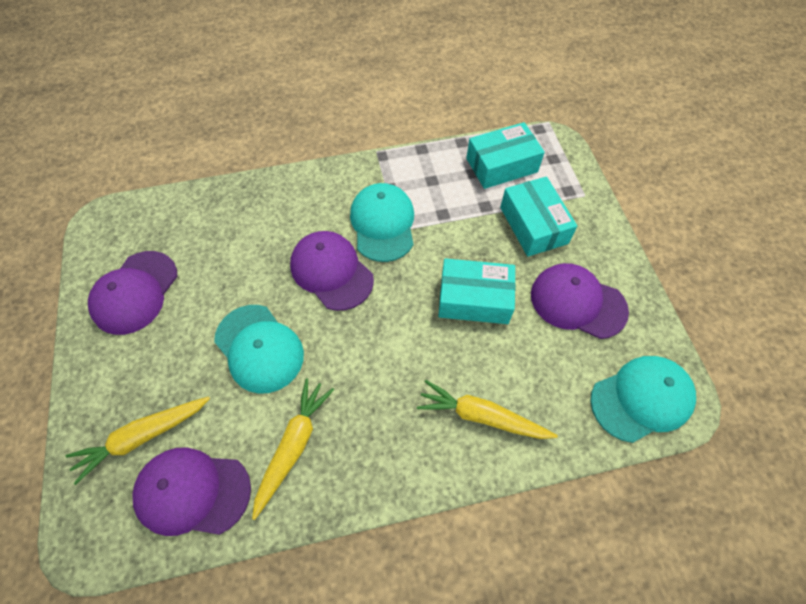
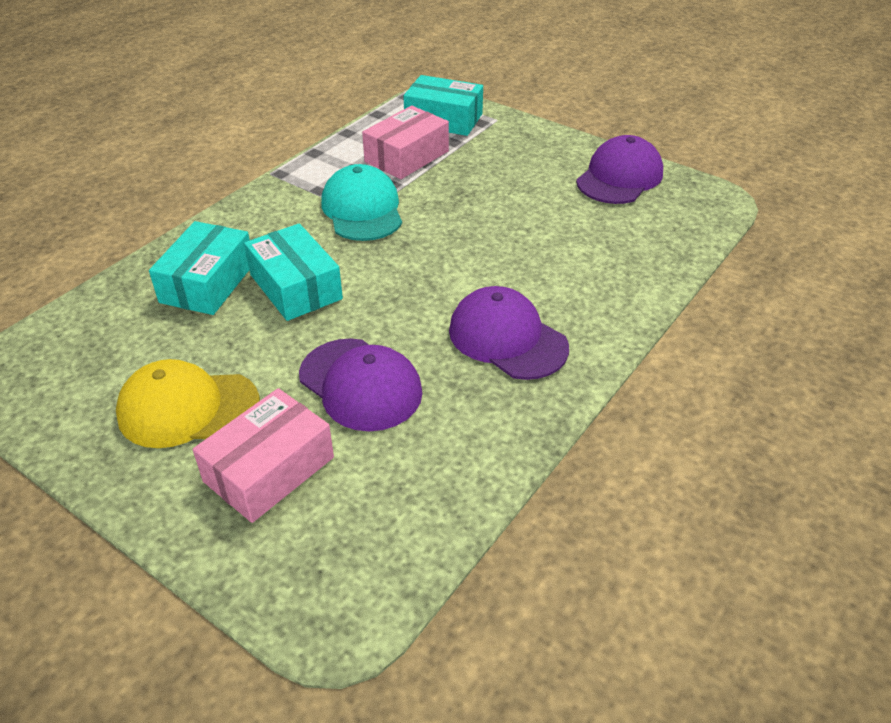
pink box: none = 0 -> [193,388,334,523] [362,106,449,179] = 2
purple cap: [88,251,177,335] [132,448,251,536] [290,231,374,311] [531,263,629,339] = 4 -> [299,338,423,431] [449,286,569,380] [576,135,663,204] = 3
turquoise cap: [214,305,304,394] [350,183,414,262] [590,356,696,443] = 3 -> [321,164,402,241] = 1
yellow cap: none = 0 -> [116,359,260,448] = 1
yellow carrot: [66,396,210,485] [252,378,334,520] [417,380,558,439] = 3 -> none = 0

